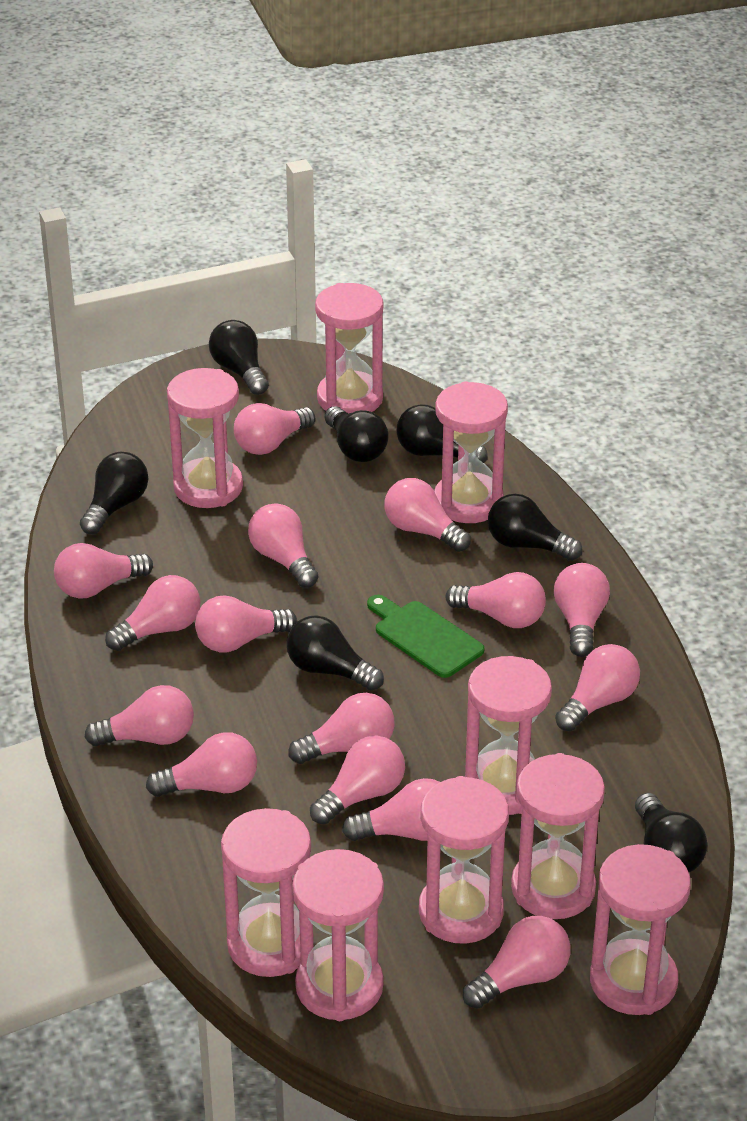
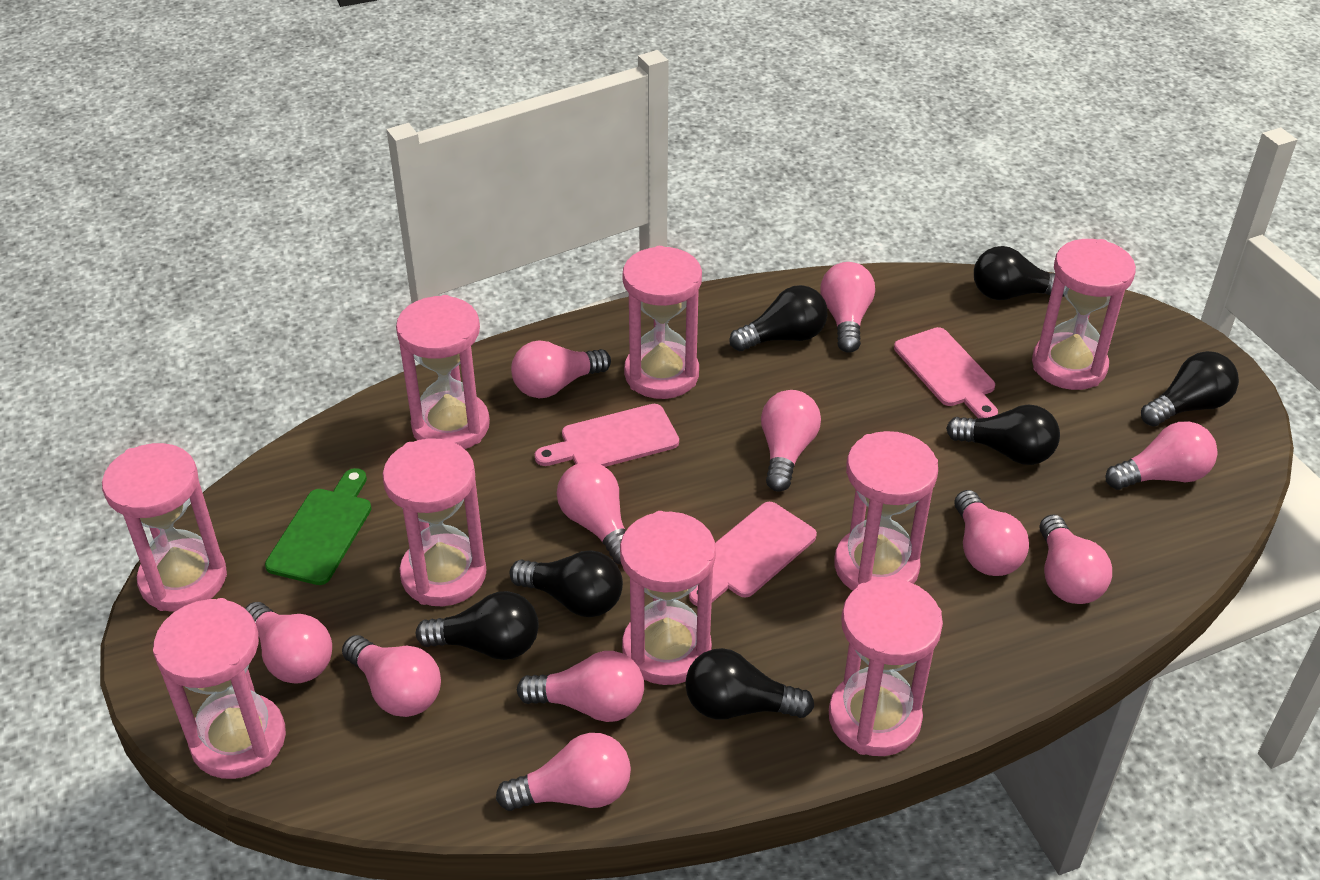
pink cutting board: none = 0 -> [535,404,679,467] [689,502,817,606] [894,327,998,418] = 3
pink light bulb: [54,543,153,599] [85,685,194,747] [105,575,201,651] [146,732,257,797] [195,595,297,652] [234,403,315,455] [248,503,318,588] [288,693,394,764] [310,735,405,825] [342,778,439,841] [385,478,471,552] [446,572,546,628] [463,916,570,1009] [554,563,610,657] [555,644,640,731] = 15 -> [245,602,332,684] [342,635,441,717] [496,733,631,811] [511,340,611,398] [517,651,644,722] [557,462,626,564] [761,390,821,492] [820,262,875,353] [954,490,1029,576] [1040,514,1112,604] [1105,422,1218,490] = 11

